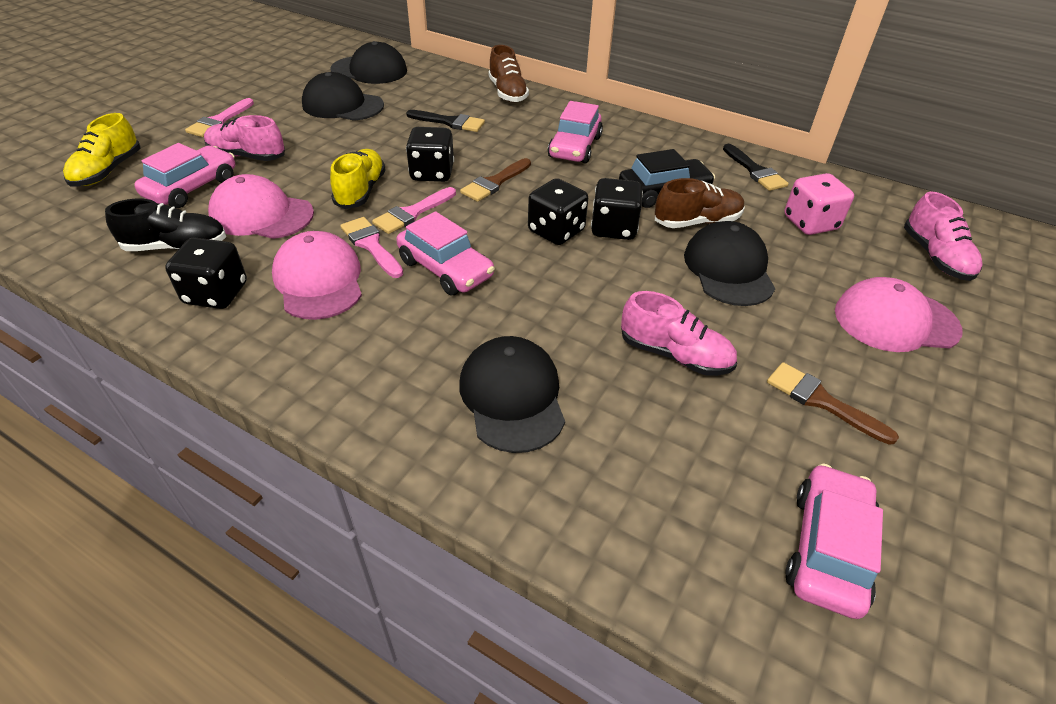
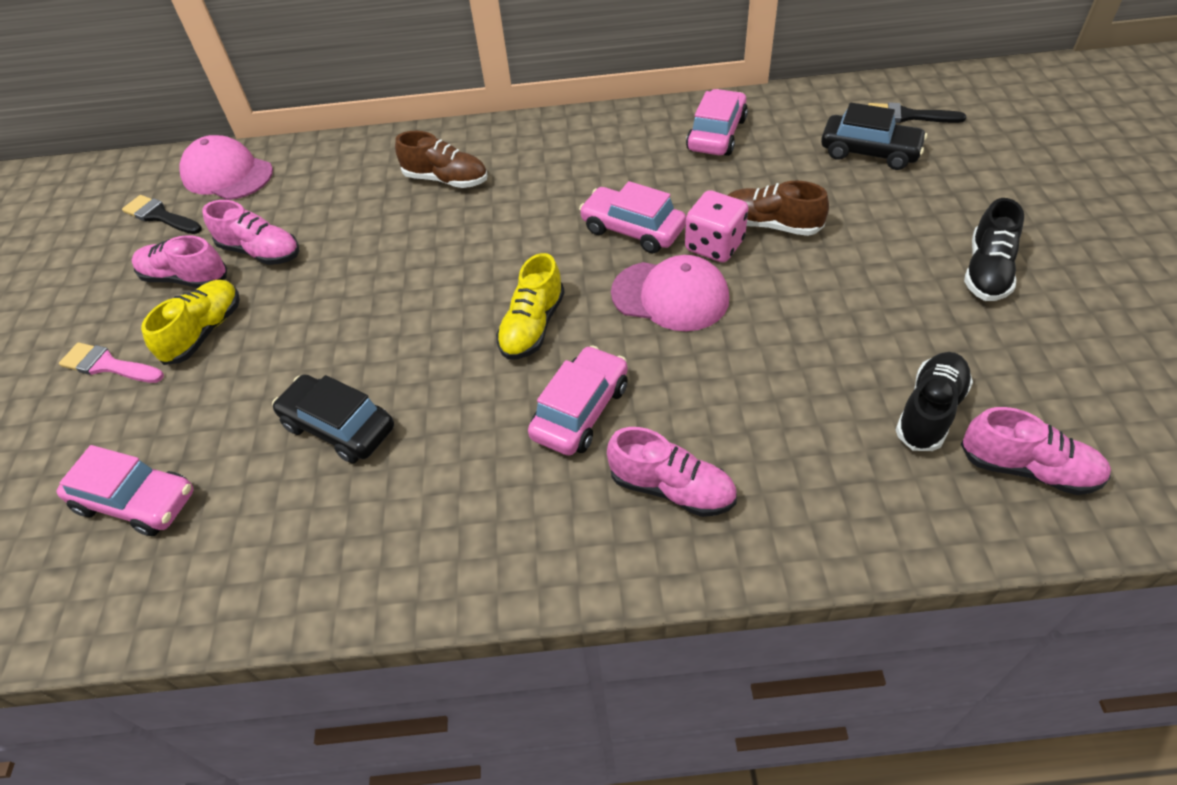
black cap: [302,72,384,121] [330,41,407,84] [459,336,565,453] [684,221,776,306] = 4 -> none = 0
black car: [619,149,715,208] = 1 -> [272,374,394,463] [821,103,927,170] = 2
black dice: [165,237,247,309] [406,127,454,182] [528,178,588,245] [591,178,643,240] = 4 -> none = 0
black shoe: [105,199,226,251] = 1 -> [895,352,973,451] [964,198,1024,301] = 2
brown brush: [460,158,531,202] [767,362,899,445] = 2 -> none = 0
pink brush: [185,98,254,137] [340,217,403,278] [372,187,456,234] = 3 -> [59,342,164,383] = 1
pink cap: [208,174,314,239] [272,231,362,320] [835,277,963,352] = 3 -> [179,135,273,200] [611,255,729,331] = 2
pink shoe: [204,115,285,161] [621,291,737,376] [904,191,983,281] = 3 -> [132,235,227,288] [202,200,299,265] [607,427,737,517] [961,407,1111,495] = 4

